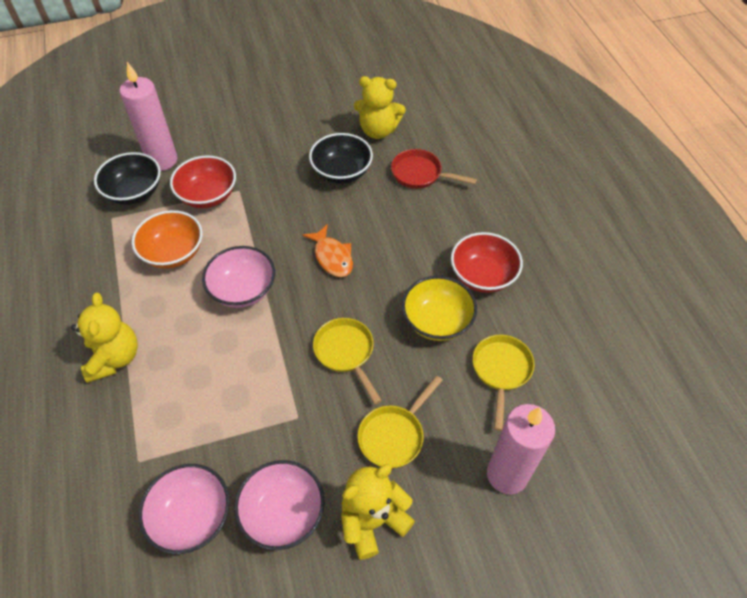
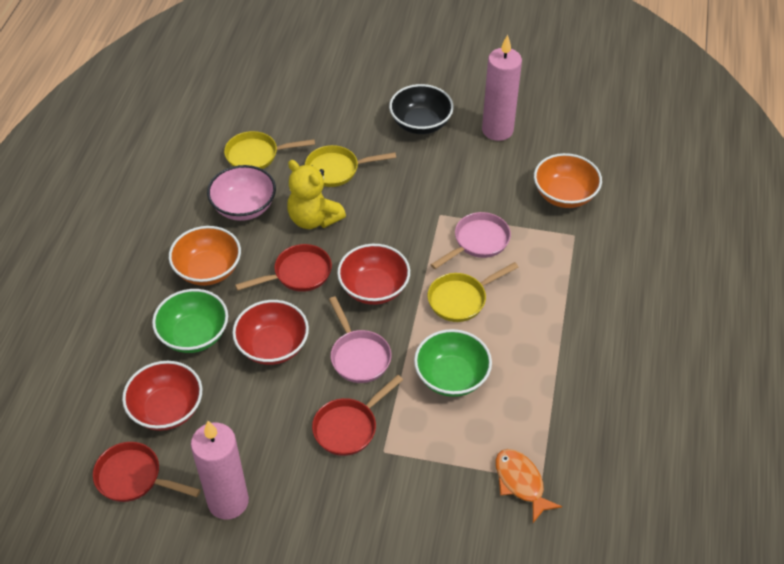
black bowl: [94,152,161,205] [309,133,373,184] = 2 -> [389,84,454,134] = 1
green bowl: none = 0 -> [152,289,228,353] [414,329,492,397] = 2
orange bowl: [132,210,203,269] = 1 -> [169,226,241,286] [534,153,602,208] = 2
pink bowl: [138,464,230,554] [202,246,275,308] [234,460,325,550] = 3 -> [207,165,276,221] = 1
pink pan: none = 0 -> [329,297,391,383] [431,212,511,269] = 2
red bowl: [170,155,236,208] [451,232,523,293] = 2 -> [122,361,202,431] [232,300,309,365] [337,244,410,305] = 3
red pan: [391,149,477,189] = 1 -> [93,442,200,502] [235,244,332,292] [312,375,403,456] = 3
yellow bowl: [402,276,477,341] = 1 -> none = 0
yellow teddy bear: [71,293,138,383] [341,464,415,560] [354,76,406,139] = 3 -> [287,160,346,229] = 1

